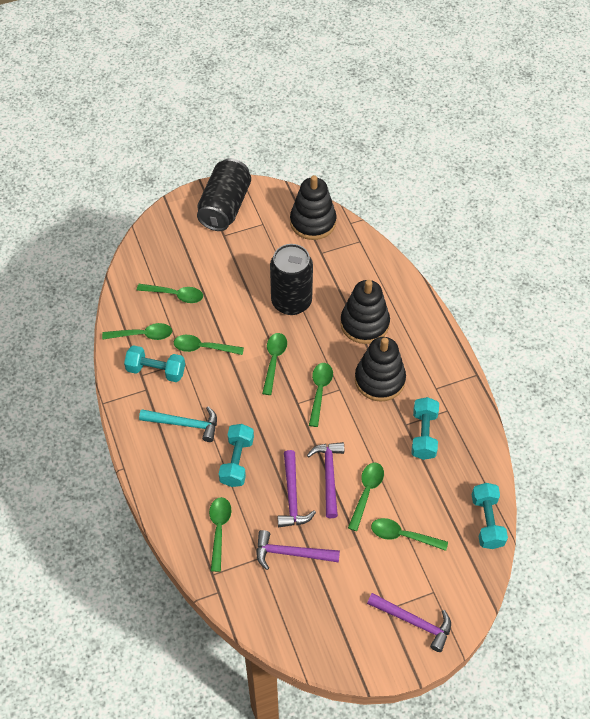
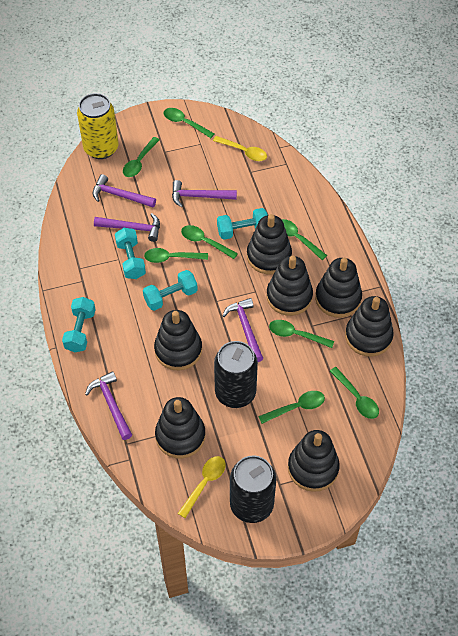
black stacking toy: [290,175,336,240] [340,280,390,344] [355,337,406,401] = 3 -> [154,310,202,370] [155,397,205,458] [247,214,292,274] [267,256,313,316] [288,430,340,492] [315,258,362,318] [345,296,394,357] = 7
purple hammer: [256,530,340,570] [277,450,316,527] [307,442,344,518] [367,593,451,652] = 4 -> [85,371,132,440] [93,174,156,207] [94,213,160,242] [172,180,237,207] [222,298,263,362] = 5
turquoise hammer: [139,406,217,442] = 1 -> none = 0
yellow can: none = 0 -> [77,93,119,159] = 1
yellow spoon: none = 0 -> [177,456,226,518] [213,136,267,161] = 2

